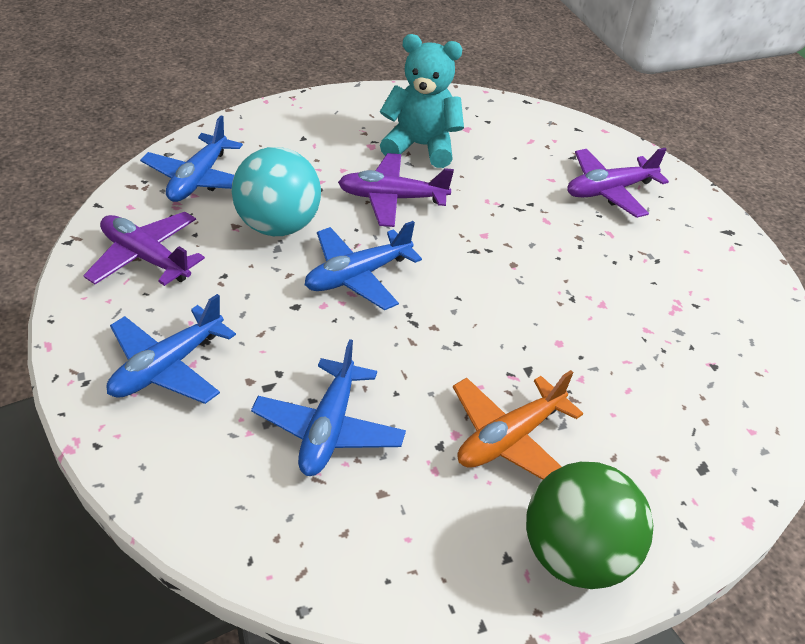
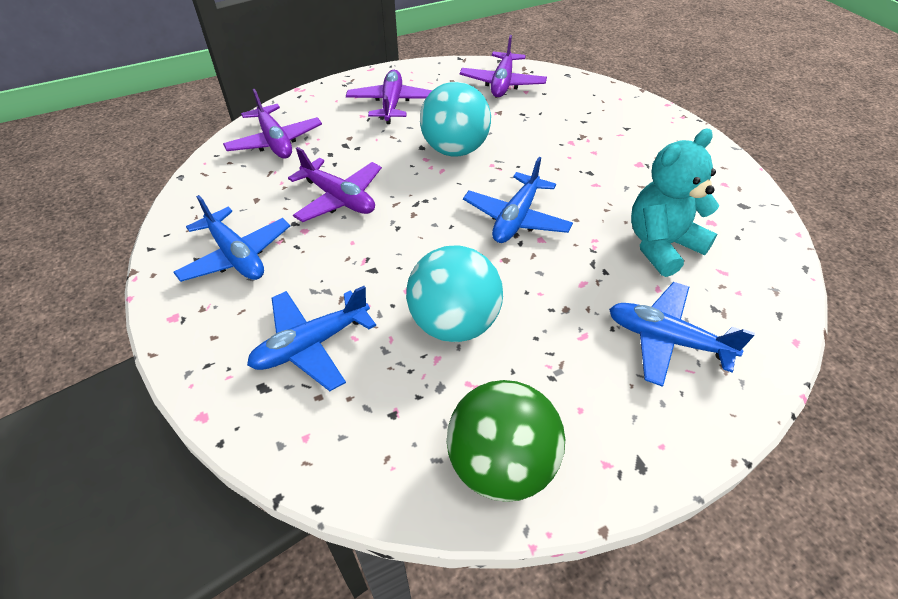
orange plane: [453,370,583,480] = 1 -> none = 0
purple plane: [83,212,205,286] [338,153,454,227] [567,148,669,218] = 3 -> [223,89,322,159] [288,147,382,222] [346,70,433,124] [460,35,547,97] = 4
turquoise ball: [232,147,321,236] = 1 -> [406,246,503,342] [420,82,491,156] = 2

